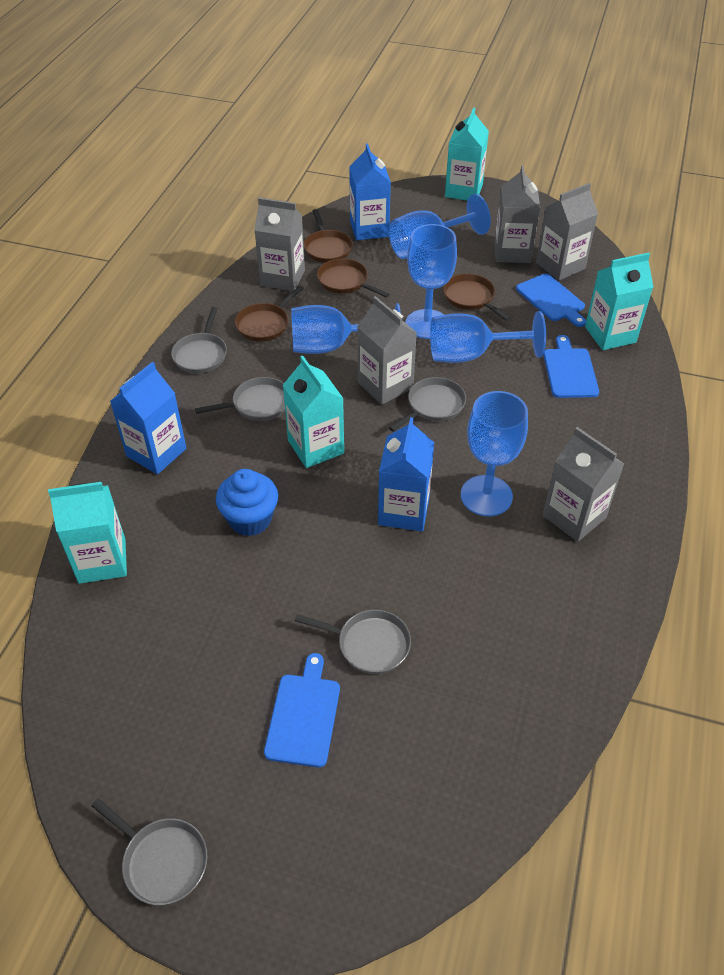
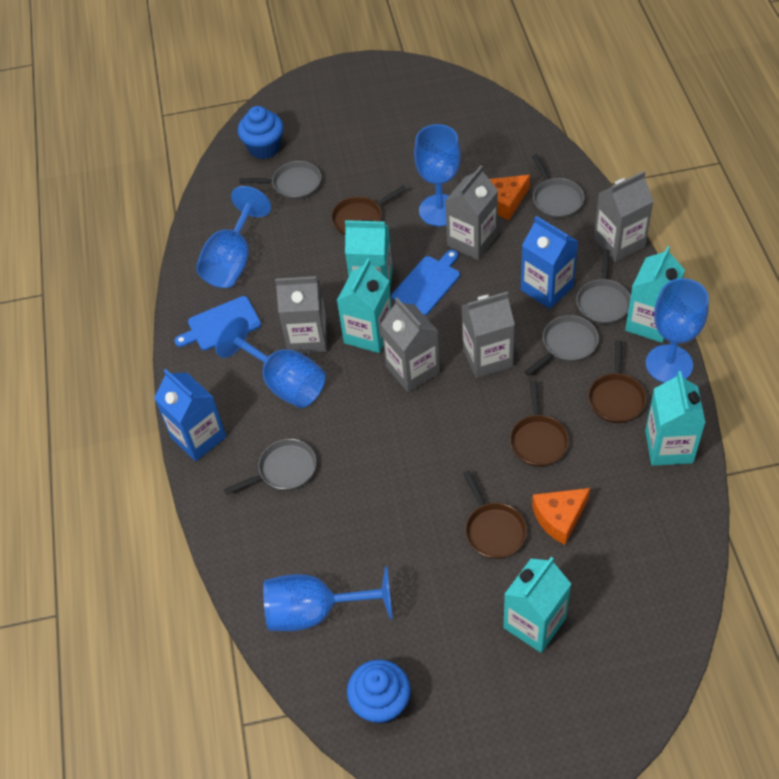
blue carton: [110,362,186,474] [349,143,391,240] [378,417,434,531] = 3 -> [154,369,227,461] [521,216,579,309] = 2
blue cupcake: [216,469,278,536] = 1 -> [237,106,283,159] [347,660,411,724] = 2
blue cutting board: [264,653,340,767] [516,274,586,327] [543,335,599,398] = 3 -> [174,296,261,350] [392,250,460,316] = 2
orange cheese: none = 0 -> [489,175,530,220] [532,488,590,545] = 2
turquoise carton: [48,482,127,584] [283,356,344,468] [445,108,489,201] [585,253,653,350] = 4 -> [337,258,392,353] [345,220,393,287] [503,557,571,653] [625,246,685,343] [645,371,705,466] = 5

